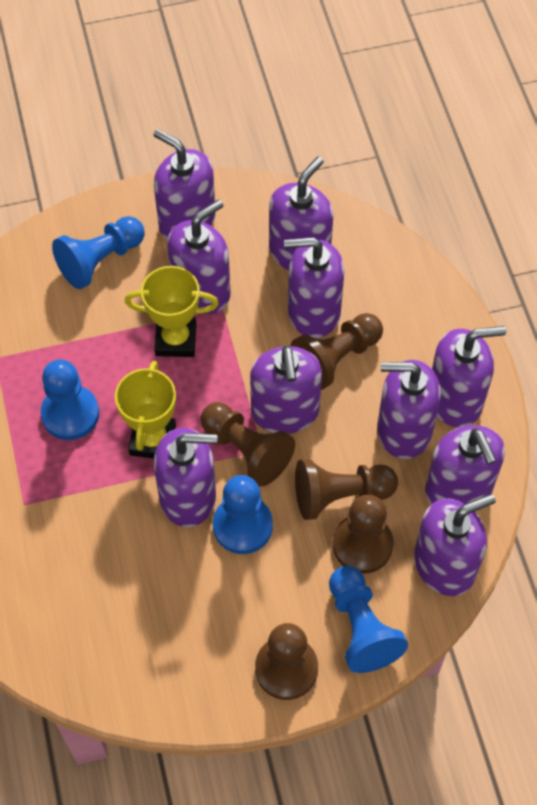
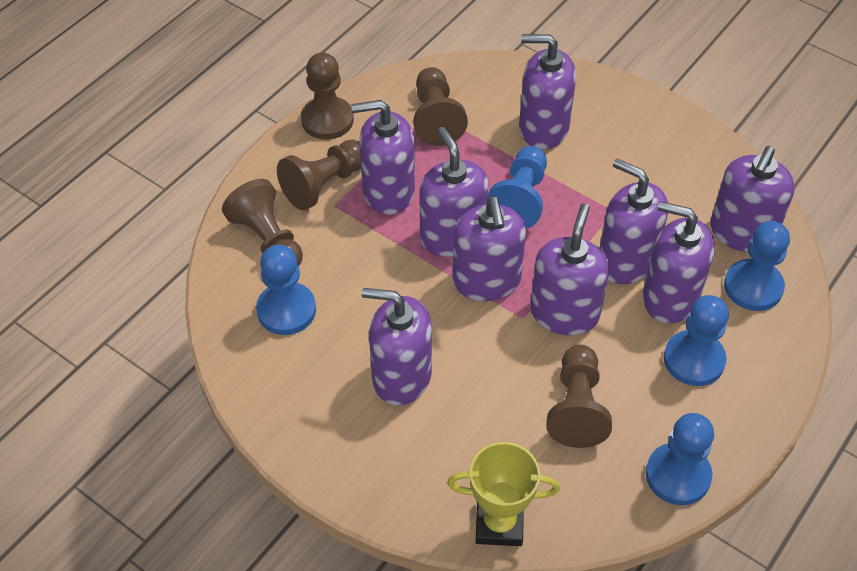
blue pawn: [41,359,99,440] [52,216,145,289] [213,475,273,554] [329,566,408,673] = 4 -> [256,245,316,335] [487,146,547,229] [646,413,714,505] [664,295,729,386] [724,221,790,311] = 5
purple soap dispenser: [154,129,216,240] [154,427,217,527] [167,200,231,314] [250,346,322,434] [269,157,333,270] [284,237,344,338] [377,360,441,459] [414,494,496,596] [425,425,505,504] [432,326,506,427] = 10 -> [351,100,415,215] [362,288,432,406] [420,127,488,257] [453,196,526,301] [519,34,576,149] [530,203,609,335] [599,159,668,284] [642,201,715,323] [710,146,795,252] = 9
yellow trophy: [115,361,176,458] [125,266,219,357] = 2 -> [447,442,560,546] = 1

